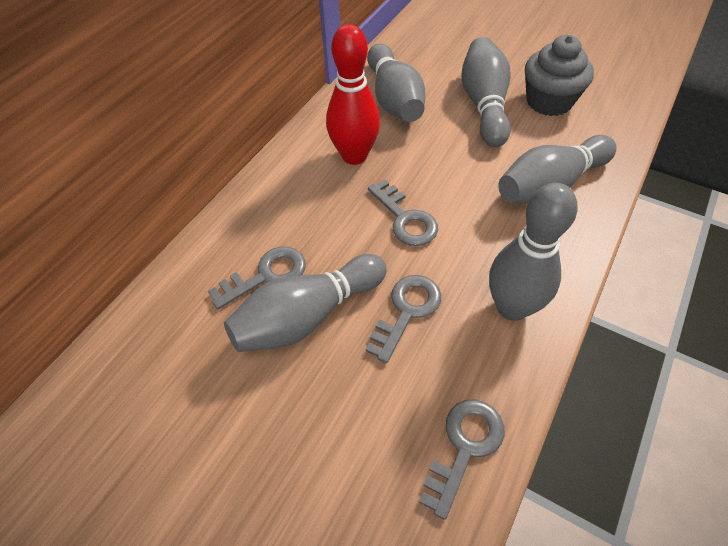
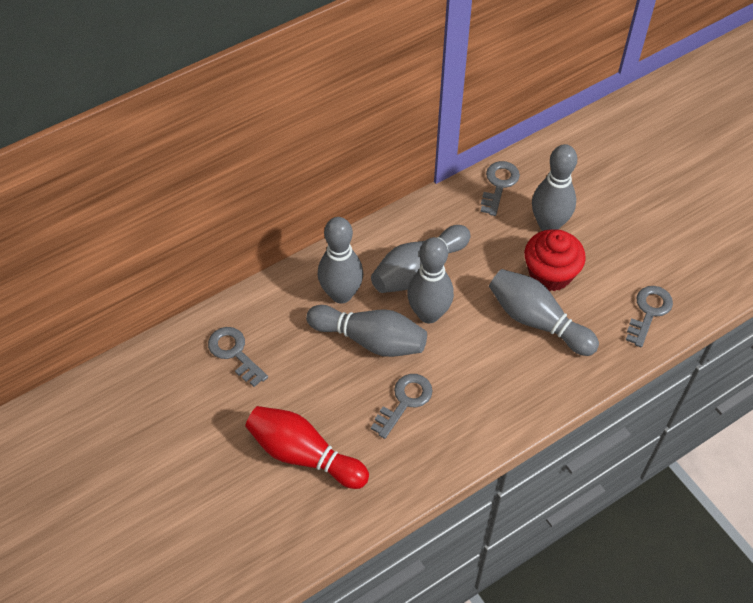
grey bowling pin: [224,254,387,352] [367,43,425,122] [461,37,511,147] [489,183,578,321] [498,135,616,203] = 5 -> [306,305,427,357] [318,217,363,304] [371,225,470,293] [407,237,454,323] [489,269,599,356] [532,144,577,231] = 6
grey cupcake: [525,35,594,116] = 1 -> none = 0
red cupcake: none = 0 -> [524,229,586,292] = 1

